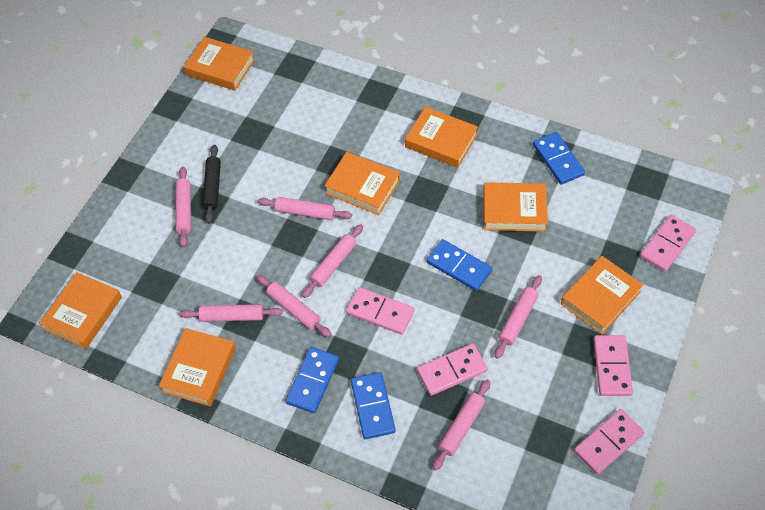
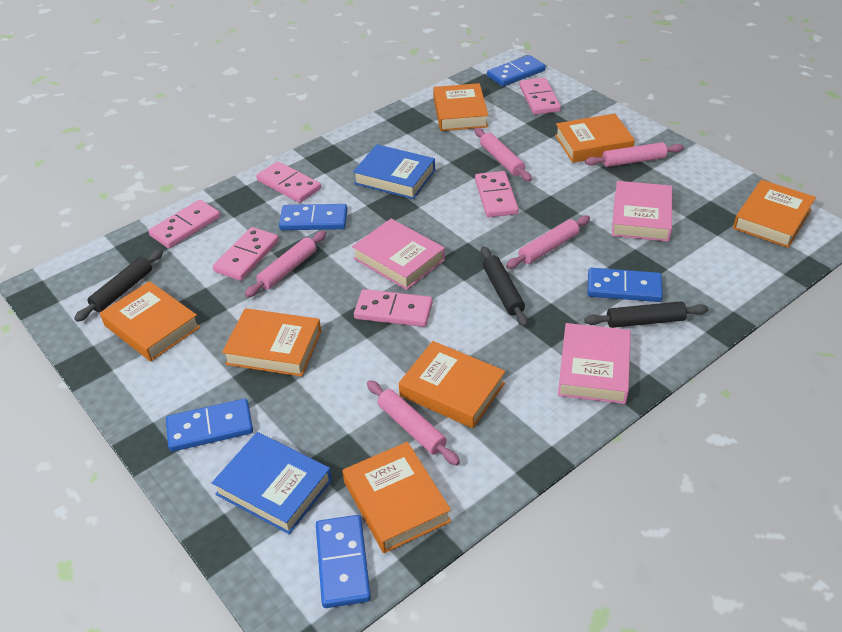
black rolling pin: [202,145,221,224] = 1 -> [74,249,163,322] [480,246,528,327] [584,301,709,328] = 3
blue book: none = 0 -> [212,432,332,534] [353,144,435,199] = 2
blue domino: [286,347,339,413] [351,372,396,439] [426,239,492,291] [533,132,585,184] = 4 -> [166,399,253,452] [279,204,347,230] [316,515,371,608] [487,55,546,87] [587,268,663,302] = 5
pink book: none = 0 -> [352,219,445,290] [558,323,631,404] [612,181,672,242] = 3
pink domino: [347,287,414,335] [417,344,488,396] [574,409,644,475] [594,335,633,396] [640,215,696,272] = 5 -> [148,200,220,248] [213,227,279,281] [256,161,321,203] [354,289,433,327] [475,171,519,217] [519,78,561,115] = 6
pink rolling pin: [176,167,191,247] [180,304,283,322] [256,275,331,337] [258,197,352,220] [302,224,363,298] [433,380,490,471] [495,275,542,359] = 7 -> [245,231,326,297] [367,380,460,465] [475,128,532,182] [506,215,590,269] [585,142,684,167] = 5

